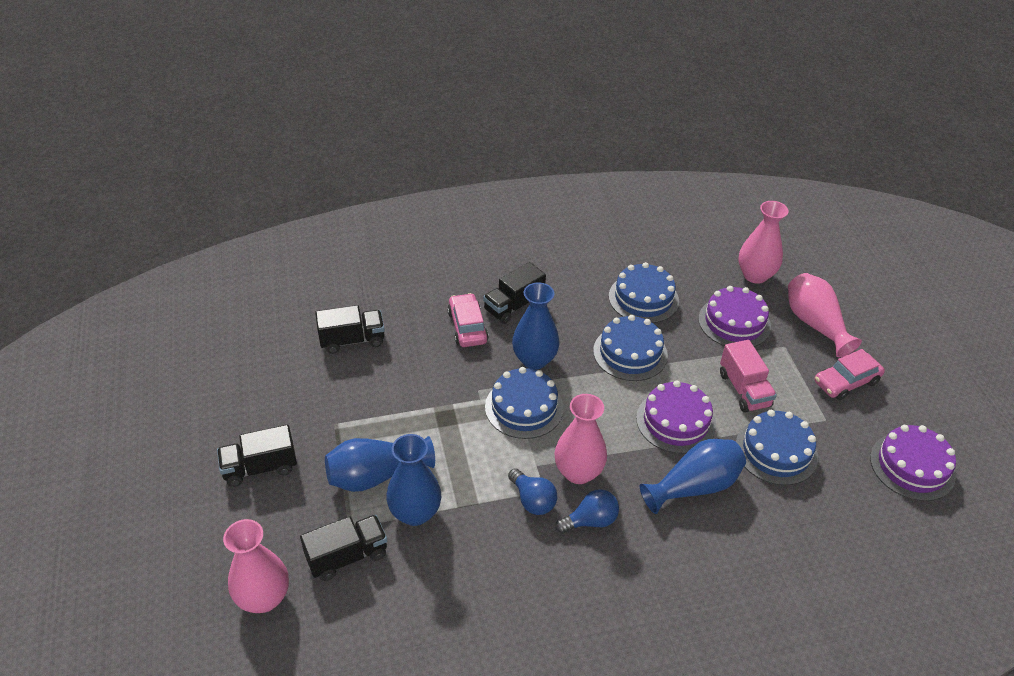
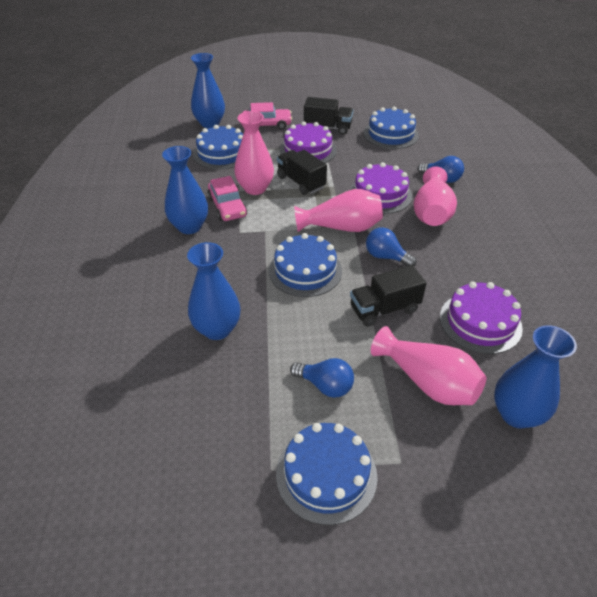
black truck: [217,425,297,487] [300,515,387,581] [315,305,385,354] [483,262,546,324] = 4 -> [277,150,327,195] [304,97,353,135] [350,265,427,326] = 3
blue light bulb: [508,468,557,515] [555,489,619,533] = 2 -> [290,358,354,398] [366,227,417,266] [417,156,464,183] = 3
pink truck: [720,340,777,413] = 1 -> none = 0

